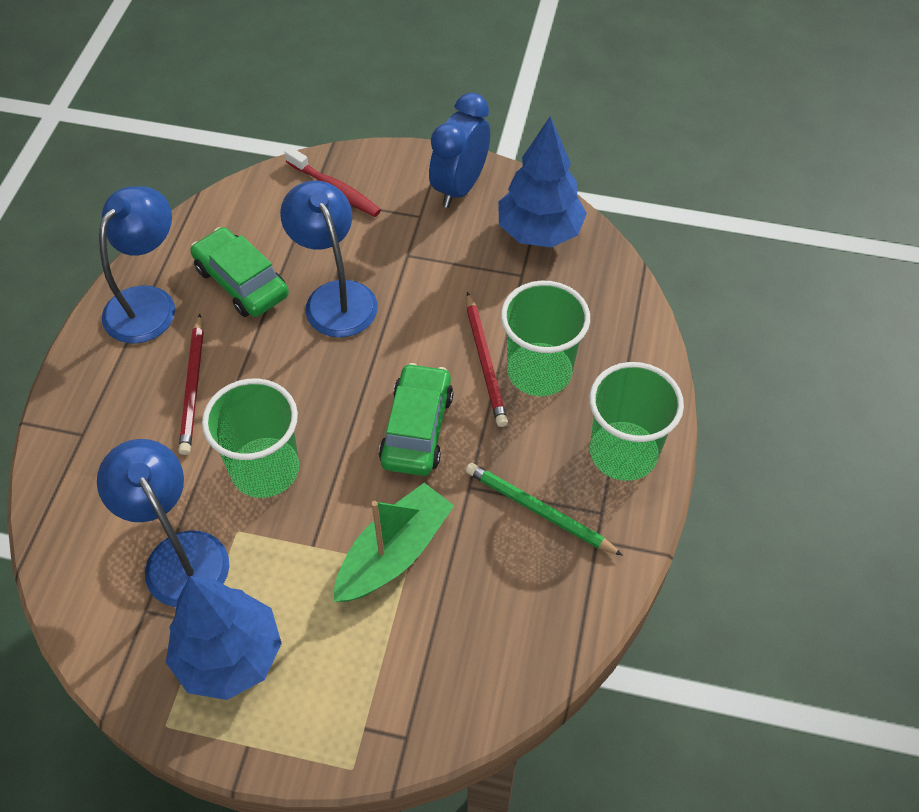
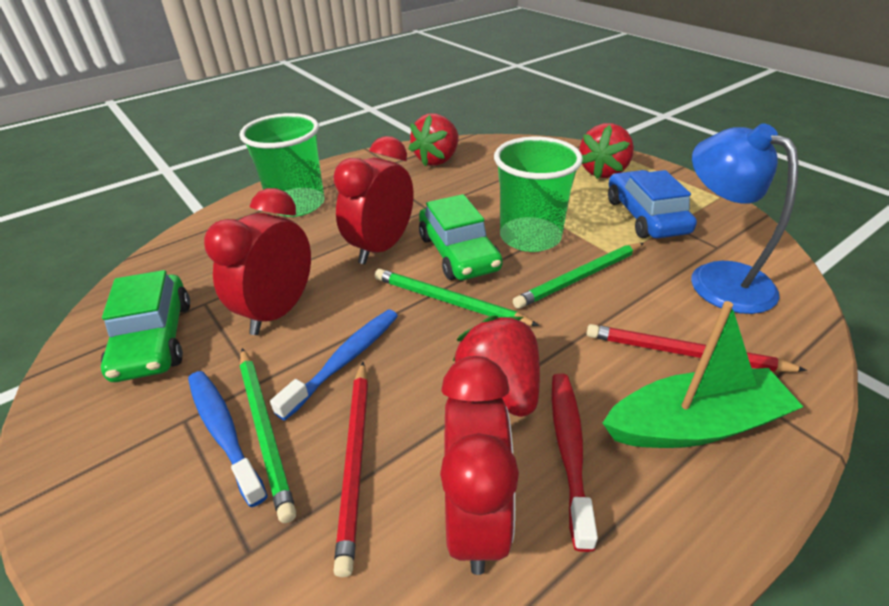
blue car: none = 0 -> [608,170,697,239] = 1
blue clock: [429,93,490,208] = 1 -> none = 0
blue lamp: [97,439,229,607] [99,186,175,344] [280,181,378,337] = 3 -> [691,123,798,314] = 1
blue toothbrush: none = 0 -> [188,371,268,507] [270,309,398,421] = 2
blue tree: [166,576,282,700] [498,116,587,247] = 2 -> none = 0
green cup: [202,378,299,498] [501,281,590,396] [589,362,684,481] = 3 -> [240,113,324,217] [494,137,583,252] = 2
green pencil: [466,463,623,556] = 1 -> [240,348,296,523] [375,269,540,326] [513,243,644,309] = 3
red clock: none = 0 -> [204,188,311,335] [334,136,414,264] [440,356,519,575] = 3
red strawberry: none = 0 -> [409,113,459,166] [453,316,540,417] [579,123,634,179] = 3

